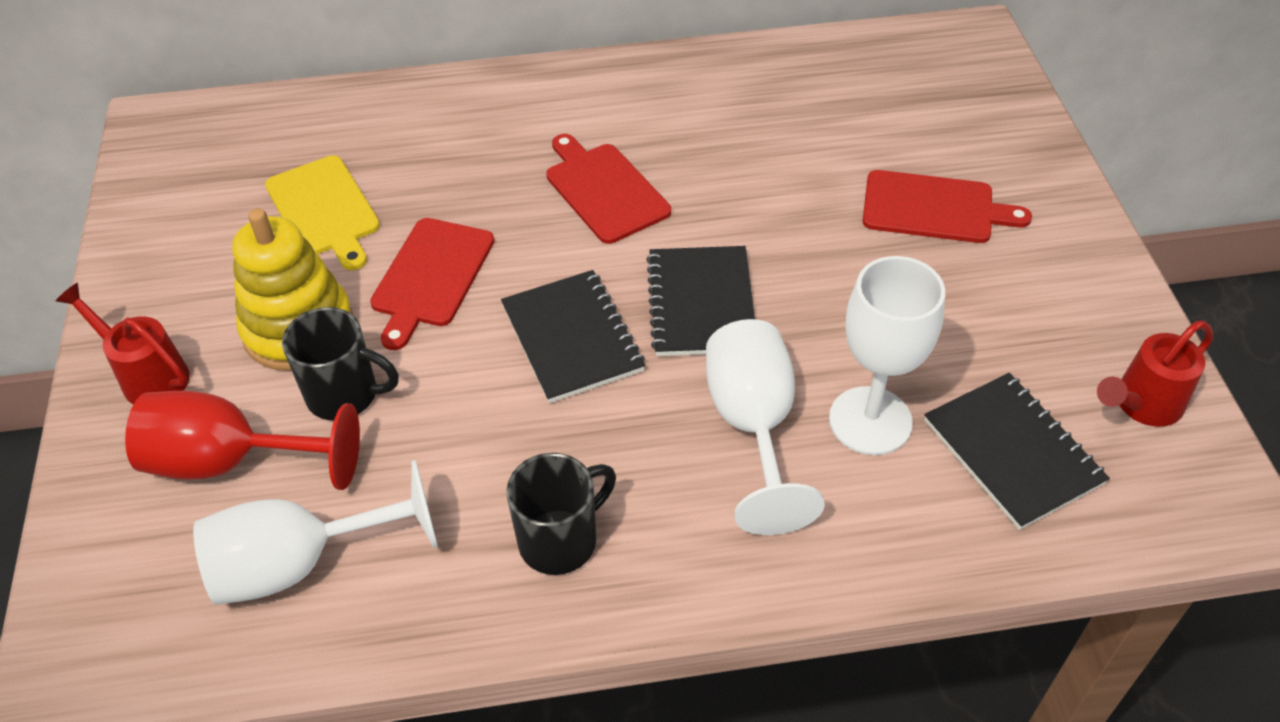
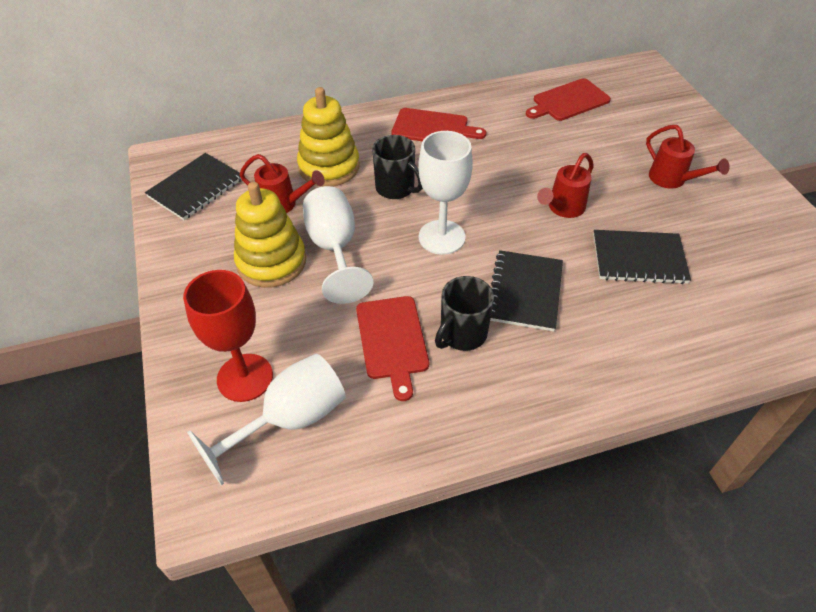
red watering can: [56,283,190,404] [1097,321,1213,427] = 2 -> [239,154,325,213] [537,153,594,218] [646,125,730,189] = 3
yellow cutting board: [265,155,380,270] = 1 -> none = 0
yellow stacking toy: [232,208,353,371] = 1 -> [234,182,306,288] [297,87,360,187] = 2

